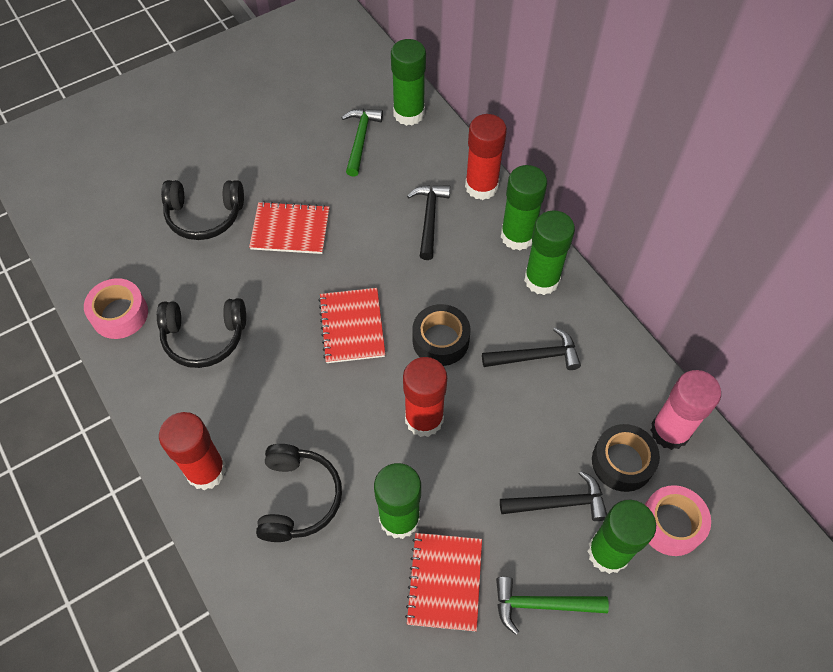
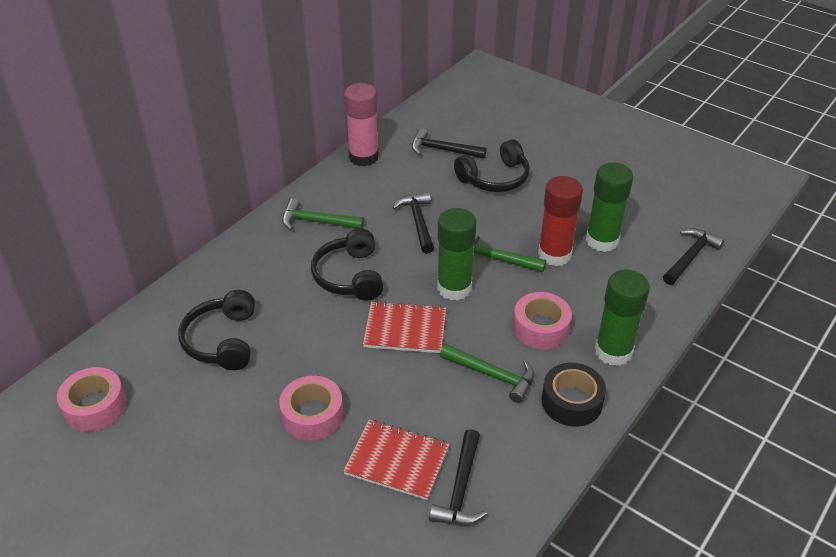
black hammer: [407,185,450,260] [482,327,581,370] [500,471,607,521] = 3 -> [392,192,434,254] [412,128,486,159] [429,429,487,525] [663,228,725,285] = 4
black tape: [412,304,471,366] [592,424,660,492] = 2 -> [542,363,606,427] = 1
green glue stick: [374,463,421,539] [391,39,426,126] [501,165,547,250] [524,210,575,295] [587,500,656,574] = 5 -> [437,208,477,301] [586,163,633,252] [595,269,650,366] = 3
green hammer: [341,109,383,177] [496,577,609,635] = 2 -> [282,198,364,230] [440,344,534,403] [473,233,546,272] = 3
pink tape: [84,278,148,339] [644,485,711,556] = 2 -> [57,367,127,432] [279,376,344,441] [513,292,572,349] = 3
red glue stick: [159,412,226,490] [403,357,447,437] [465,114,507,200] = 3 -> [538,176,583,266] = 1
red notebook: [249,201,329,254] [318,288,386,363] [405,533,482,631] = 3 -> [343,420,450,500] [363,301,446,353] = 2

